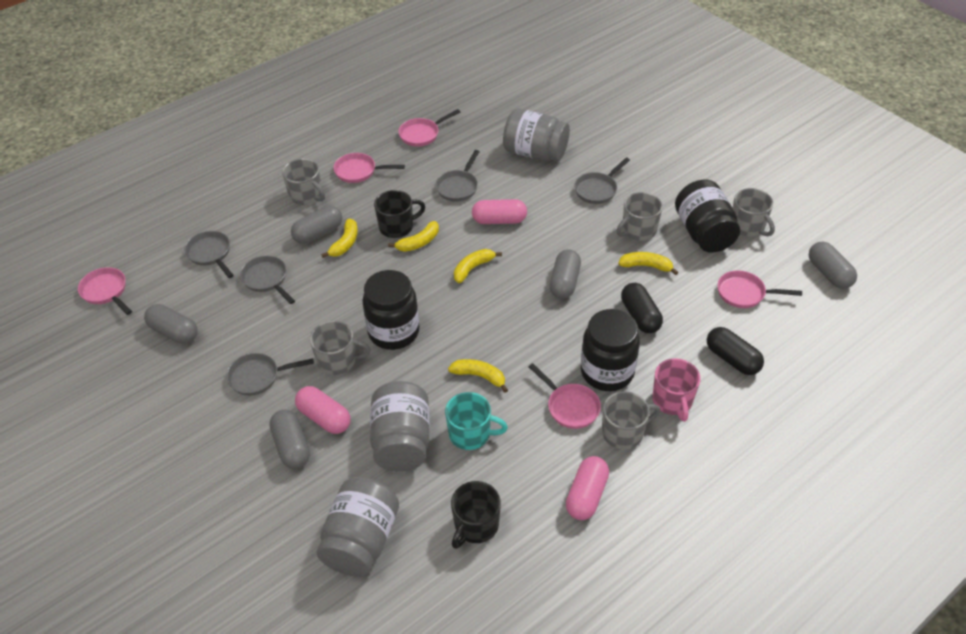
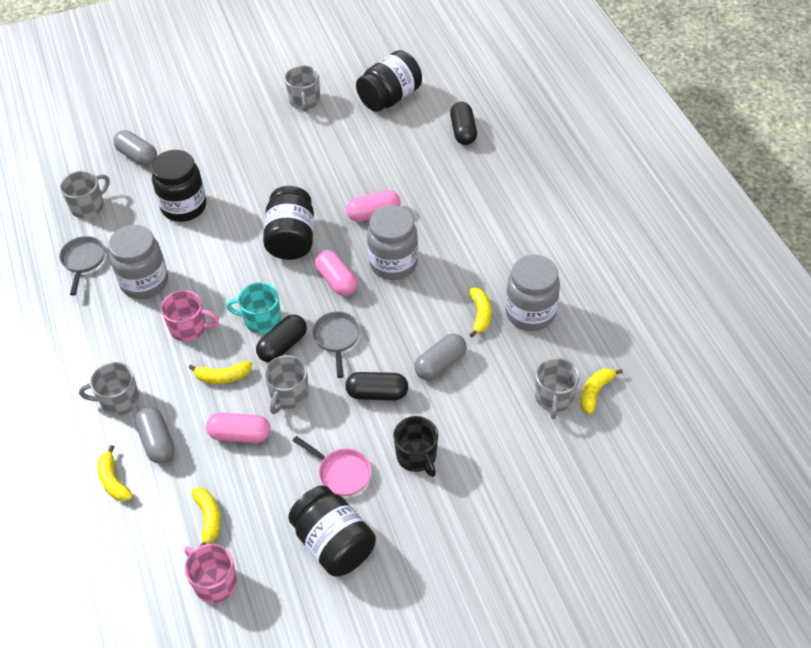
black capsule: [621,283,663,333] [707,327,764,375] = 2 -> [256,315,307,362] [345,372,408,400] [450,102,477,145] = 3
black jar: [362,270,419,350] [581,309,640,391] [675,180,740,253] = 3 -> [152,150,206,222] [263,186,314,260] [288,485,376,576] [356,50,422,112] = 4
black mug: [374,190,425,238] [451,481,501,549] = 2 -> [393,416,438,477] = 1
grey capsule: [144,304,198,344] [269,410,310,469] [291,206,342,244] [550,249,581,299] [809,242,857,289] = 5 -> [113,130,157,166] [135,407,175,464] [414,334,466,380] = 3
grey pan: [185,231,234,278] [226,353,314,396] [240,256,295,304] [435,150,480,202] [574,157,630,204] = 5 -> [59,236,105,296] [312,311,360,378] = 2
pink mug: [652,358,701,422] = 1 -> [161,290,219,342] [184,544,237,603] = 2
pink pan: [78,267,132,315] [333,153,405,183] [398,109,460,147] [529,363,601,429] [718,270,802,308] = 5 -> [292,436,371,496] = 1

